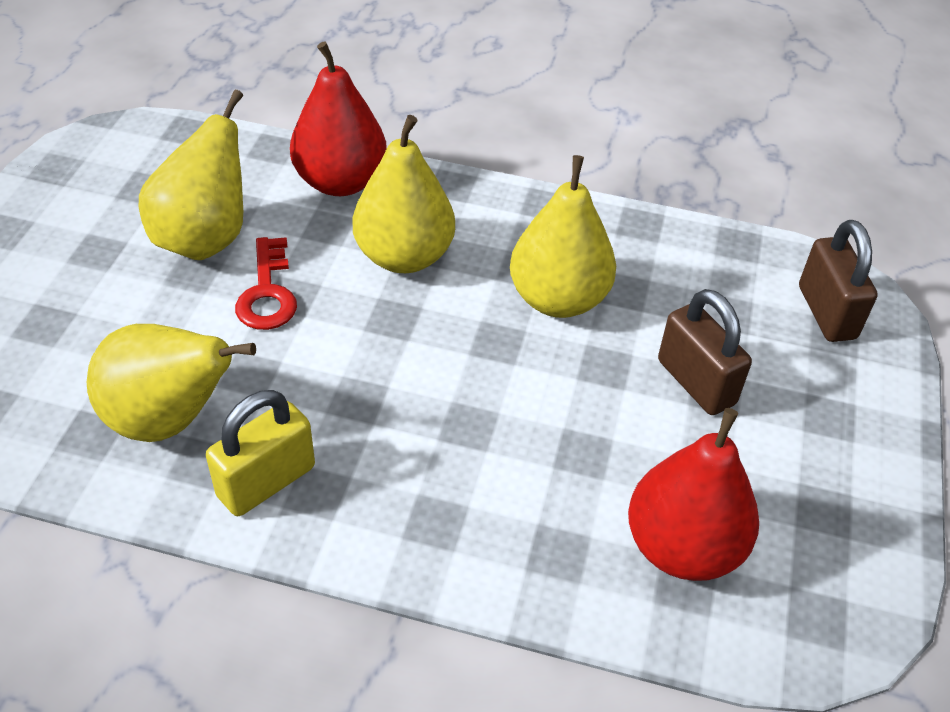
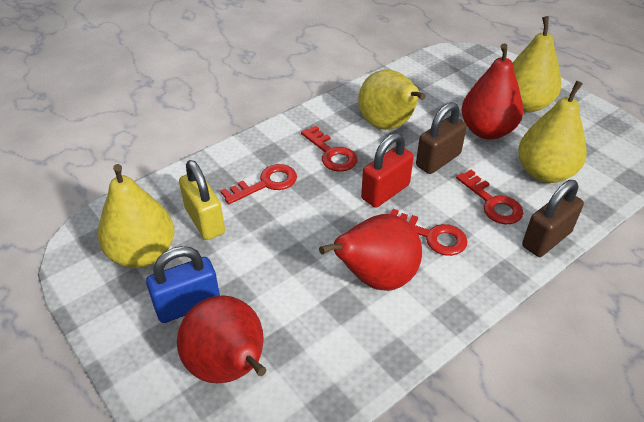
blue padlock: none = 0 -> [146,246,220,323] = 1
red key: [235,237,297,330] = 1 -> [220,164,297,204] [301,126,357,172] [390,209,467,256] [456,170,523,224] = 4
red padlock: none = 0 -> [361,133,414,208] = 1
red pear: [290,41,387,196] [628,408,759,581] = 2 -> [177,295,266,383] [319,214,422,291] [461,43,523,140] = 3

